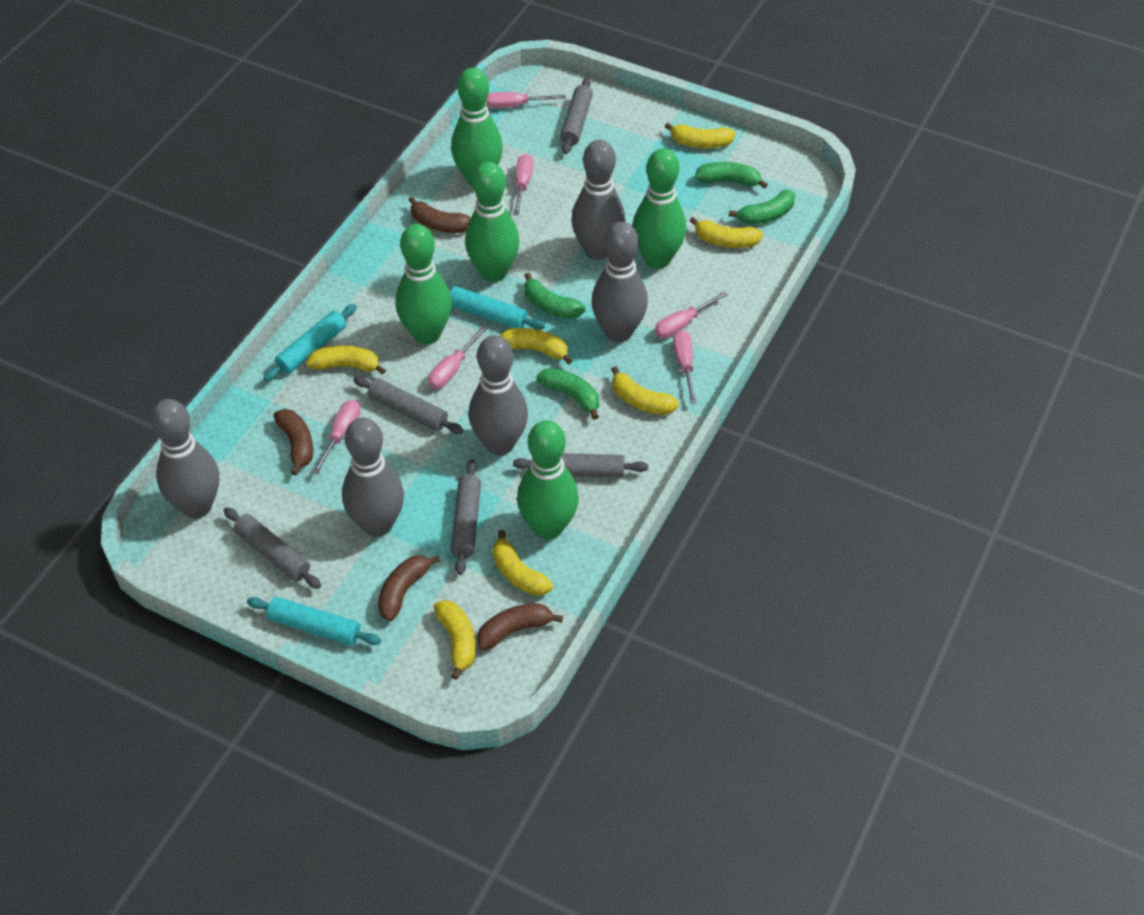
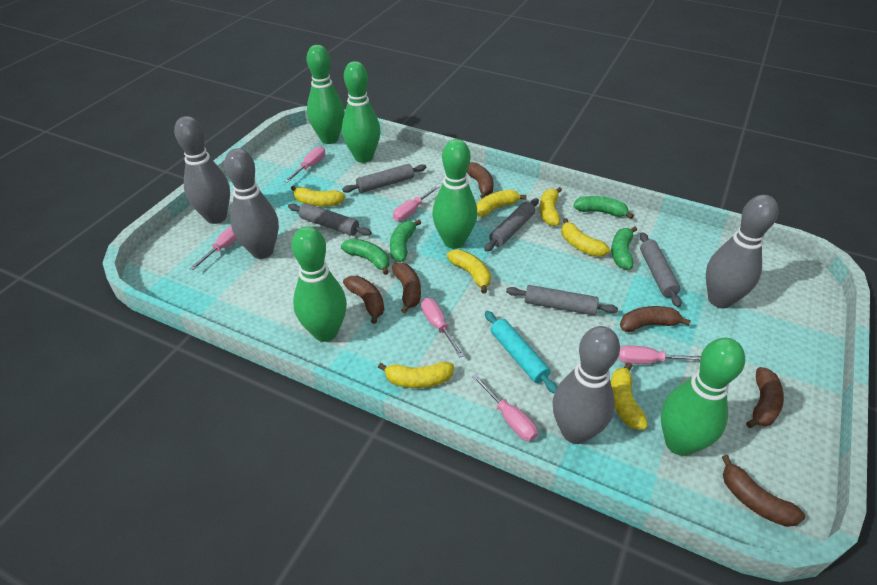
brown banana: [274,409,313,475] [378,555,440,621] [409,196,471,233] [477,603,563,650] = 4 -> [343,276,384,324] [392,262,421,313] [467,162,494,199] [620,306,691,332] [722,455,805,527] [746,367,784,428] = 6
grey bowling pin: [151,399,219,518] [342,418,404,537] [469,335,528,455] [571,140,625,260] [591,222,648,342] = 5 -> [174,116,230,224] [224,148,279,259] [553,326,620,444] [706,195,778,309] = 4
turquoise rolling pin: [247,597,381,645] [263,304,357,381] [450,286,545,330] = 3 -> [485,311,557,394] = 1

